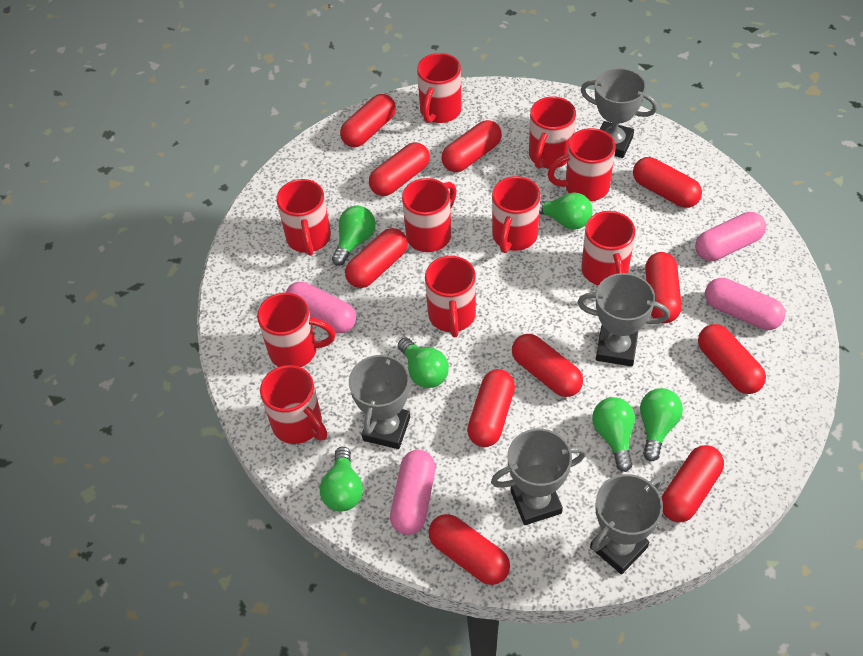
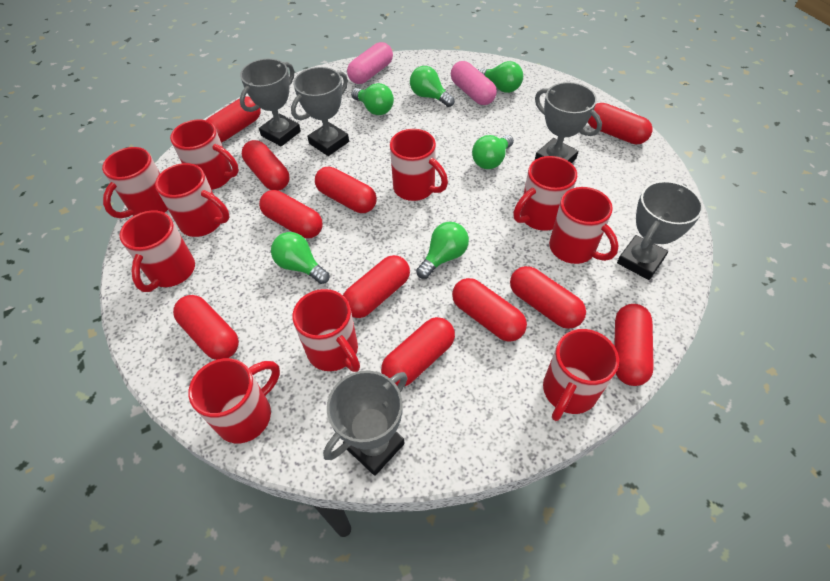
pink capsule: [285,282,356,333] [390,450,436,535] [695,212,766,261] [705,278,785,330] = 4 -> [347,42,393,84] [451,61,497,105] = 2

